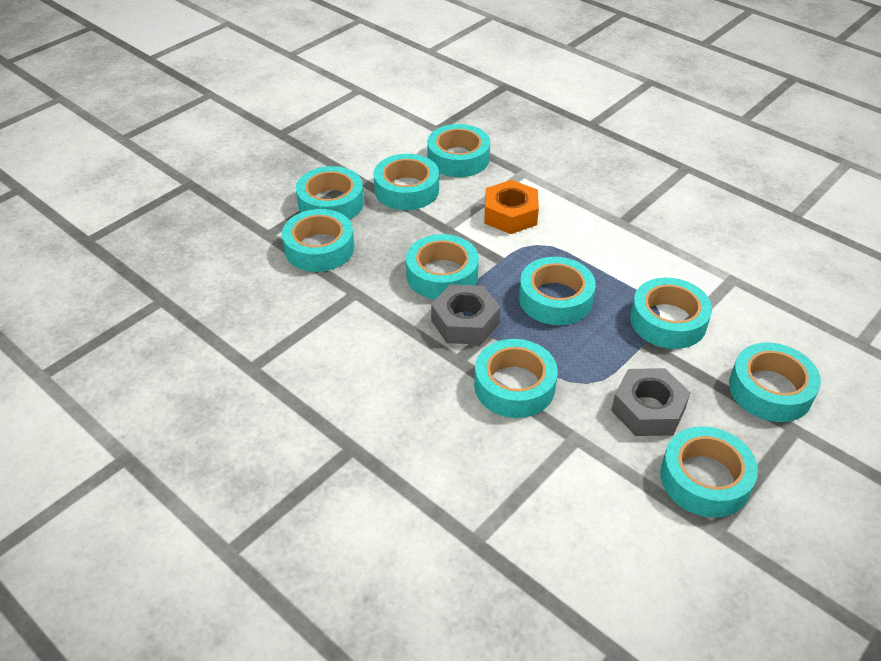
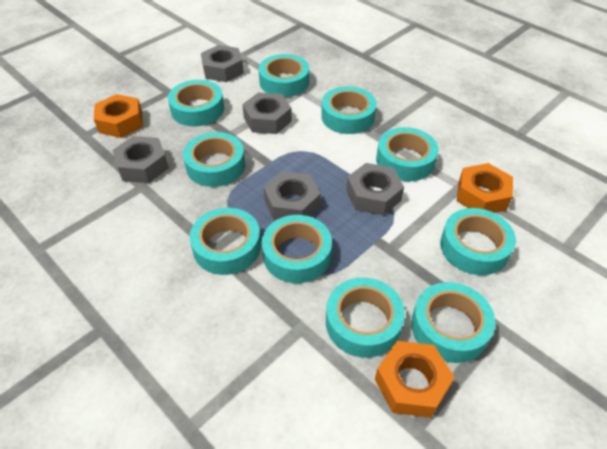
grey nut: [431,284,500,345] [611,368,691,436] = 2 -> [113,136,169,183] [201,45,244,82] [242,92,292,134] [264,171,321,221] [346,163,404,216] = 5
orange nut: [484,180,539,234] = 1 -> [94,94,143,138] [375,341,455,418] [457,163,513,213] = 3

